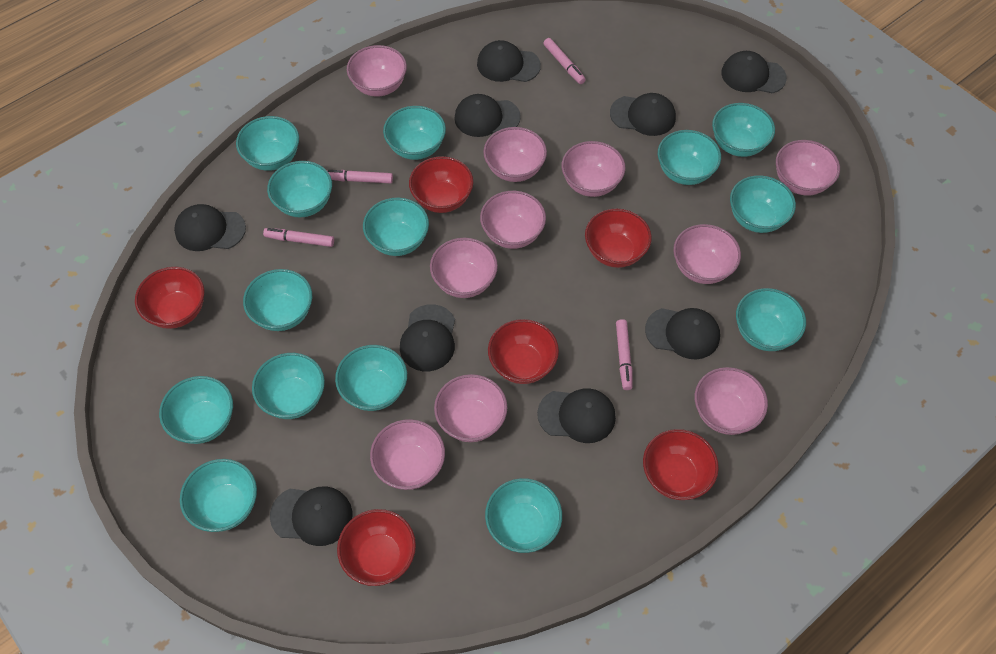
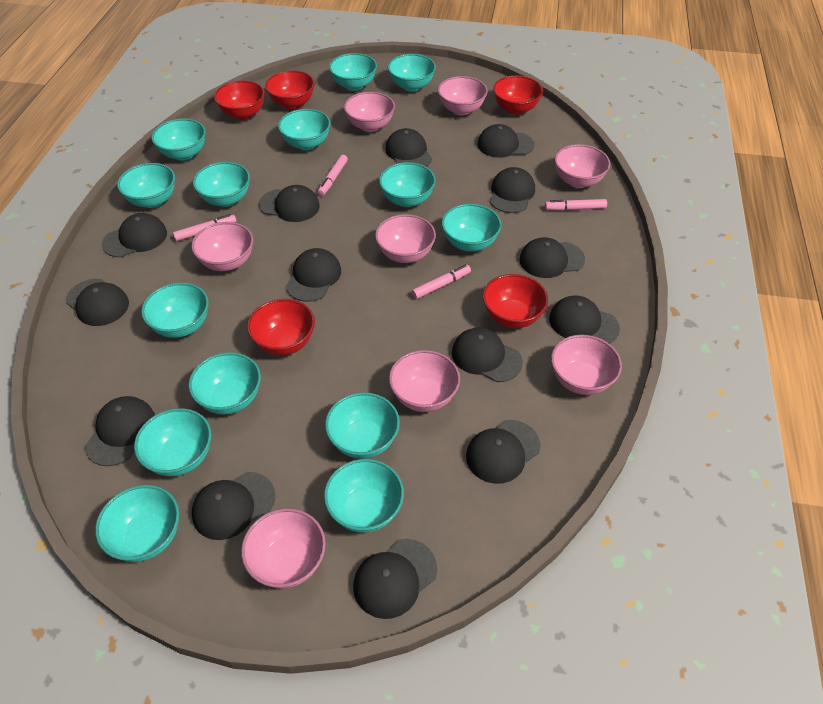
black cap: [174,204,246,251] [270,486,352,546] [400,304,455,371] [454,94,521,137] [477,40,541,82] [537,388,616,443] [610,93,676,136] [645,308,720,360] [721,51,787,93] = 9 -> [66,279,129,326] [85,396,155,466] [102,213,167,257] [192,472,275,540] [259,185,320,222] [286,248,341,302] [353,539,437,619] [385,128,432,167] [452,328,523,382] [466,420,540,484] [477,124,534,158] [490,167,535,213] [520,237,585,278] [549,295,620,344] = 14
pink bowl: [347,45,407,96] [370,419,445,490] [430,238,498,298] [434,374,507,442] [480,191,546,249] [483,127,547,182] [562,141,625,197] [673,224,741,284] [695,367,768,435] [776,140,840,196] = 10 -> [191,222,253,271] [241,508,326,588] [344,92,395,132] [375,214,436,263] [389,350,460,412] [438,76,488,116] [551,335,622,395] [554,144,610,188] = 8
red bowl: [135,267,204,329] [337,509,416,586] [409,156,473,213] [488,319,559,384] [585,208,652,268] [643,429,719,500] = 6 -> [214,80,265,120] [247,299,315,355] [265,70,315,109] [483,274,548,328] [493,75,543,115] = 5

